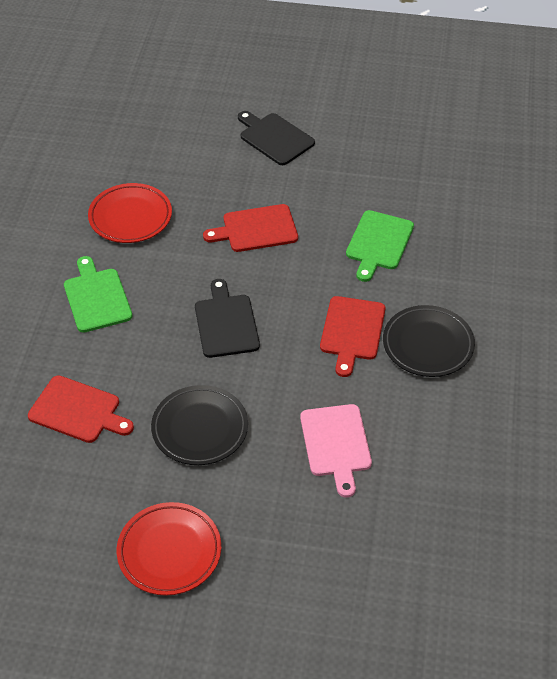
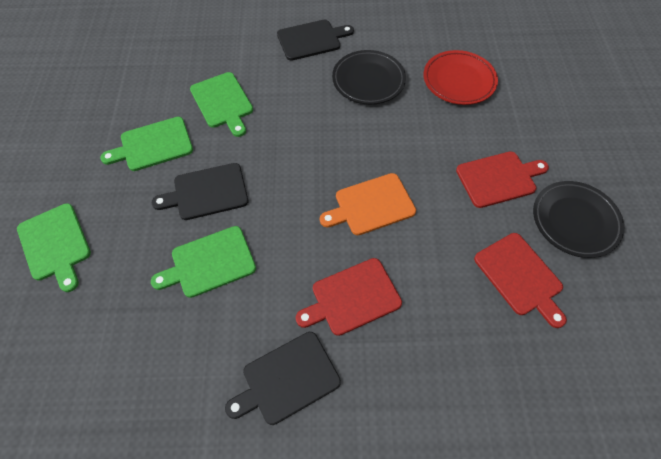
black cutting board: [195,279,260,358] [238,111,315,165] = 2 -> [152,163,248,220] [225,332,341,425] [277,20,354,61] = 3
green cutting board: [64,256,133,333] [346,210,414,282] = 2 -> [17,203,91,292] [100,117,193,171] [151,226,256,298] [190,72,253,137] = 4
orange cutting board: none = 0 -> [320,173,416,235] = 1
pink cutting board: [300,404,372,498] = 1 -> none = 0
red plate: [88,183,172,243] [117,502,221,596] = 2 -> [423,50,498,105] = 1

